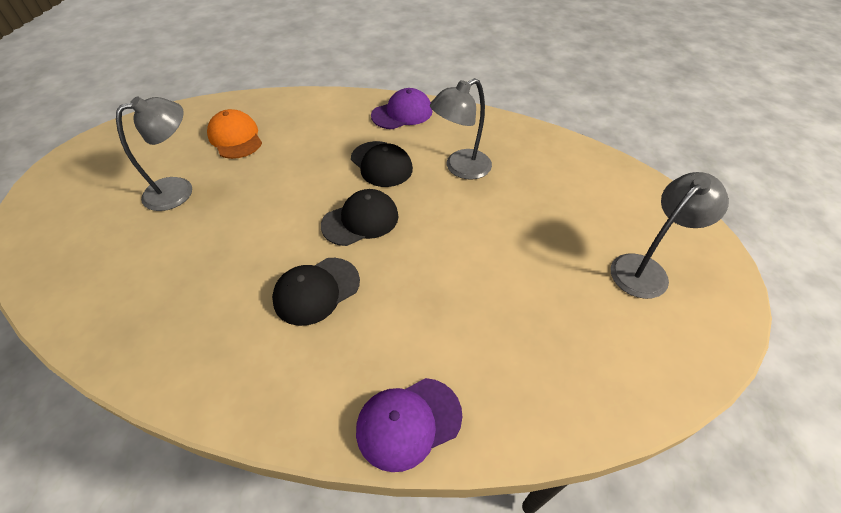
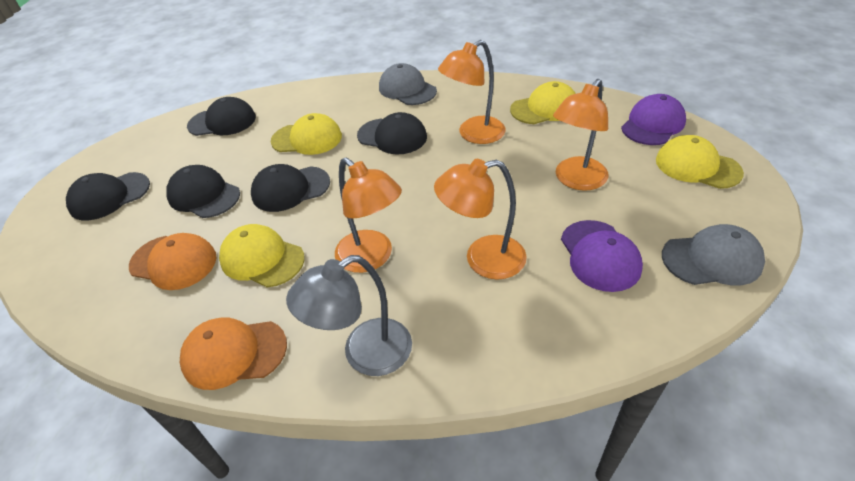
black cap: [272,258,360,326] [321,189,398,246] [351,141,413,187] = 3 -> [66,172,150,220] [166,165,240,218] [187,97,256,136] [251,164,330,212] [357,112,427,155] = 5
grey cap: none = 0 -> [379,63,437,105] [662,224,765,285] = 2
grey lamp: [116,97,192,211] [430,78,492,180] [610,172,729,299] = 3 -> [286,255,412,376] = 1
orange cap: [207,109,262,159] = 1 -> [129,233,216,290] [180,318,287,390] = 2
orange lamp: none = 0 -> [335,157,402,273] [434,159,527,280] [438,40,506,144] [553,79,609,191] = 4
yellow cap: none = 0 -> [219,224,305,287] [271,113,342,155] [510,81,576,124] [656,135,744,189] = 4

